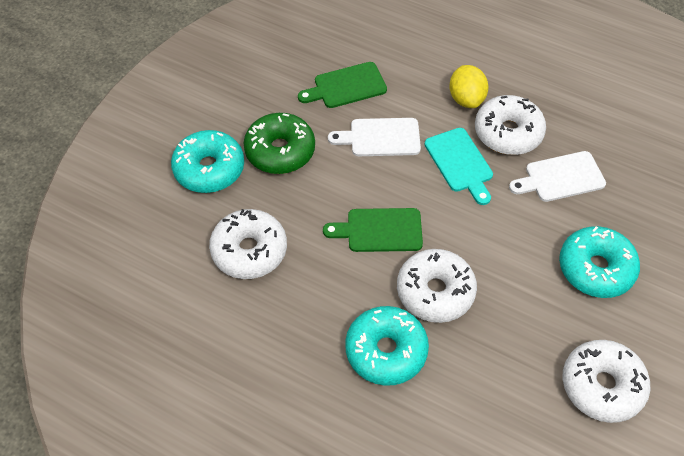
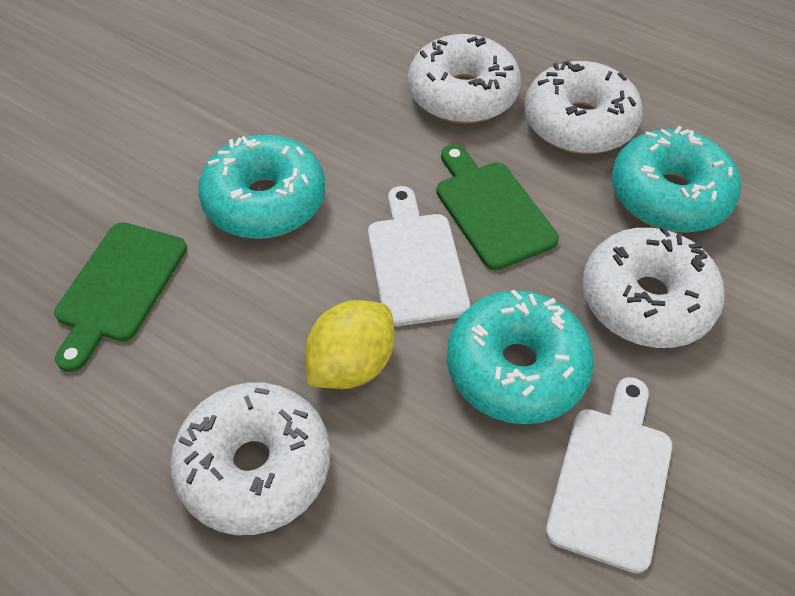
green donut: [244,113,315,174] = 1 -> none = 0
turquoise cutting board: [424,128,493,205] = 1 -> none = 0

